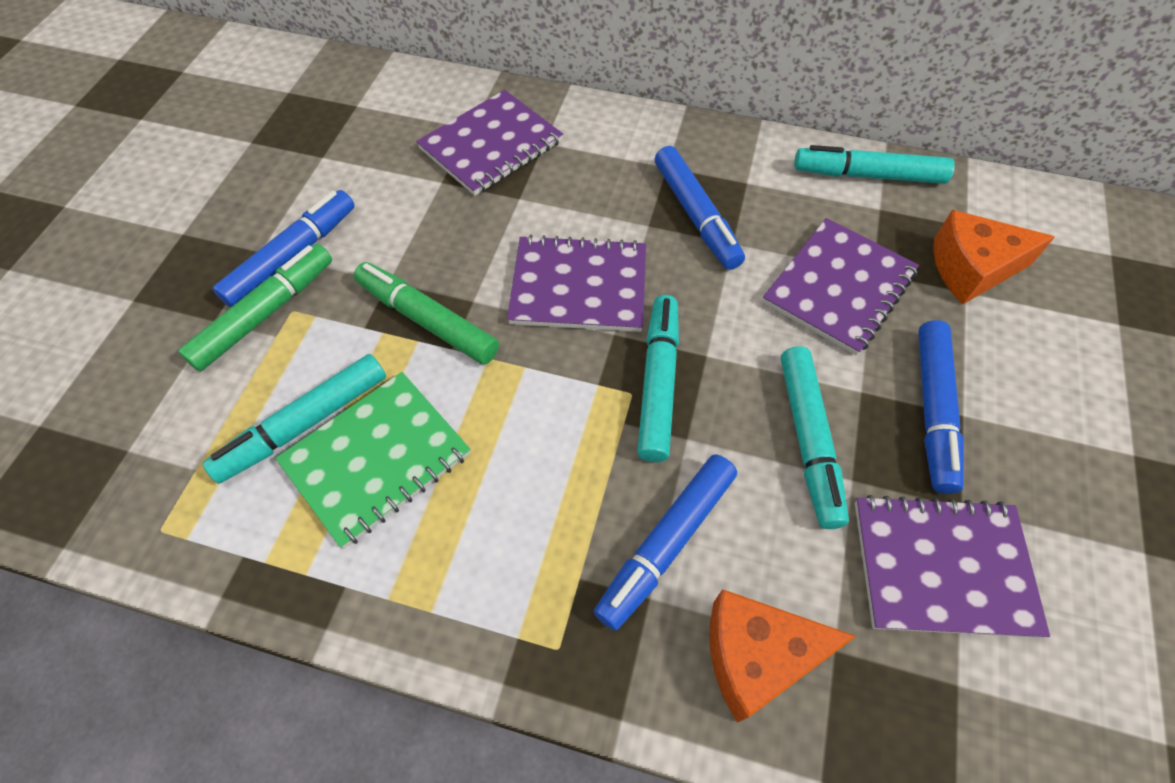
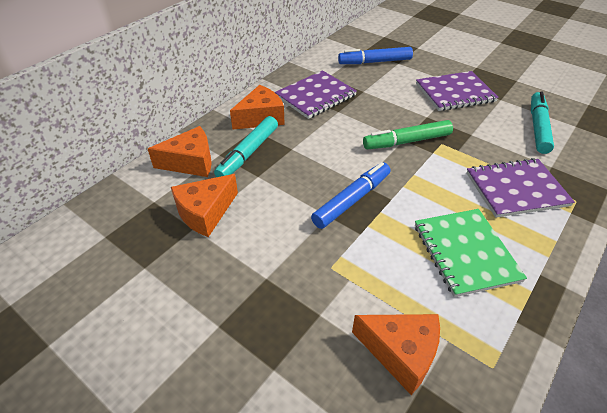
blue marker: [213,190,355,308] [594,454,737,631] [655,146,745,270] [918,320,964,494] = 4 -> [311,162,390,229] [338,47,413,64] = 2
green marker: [178,244,332,372] [354,262,499,364] = 2 -> [363,120,453,149] = 1
orange cheese: [710,589,856,722] [933,210,1055,305] = 2 -> [148,126,212,177] [171,174,238,237] [230,85,285,129] [352,314,440,395] = 4
purple notebook: [416,90,563,196] [507,235,646,332] [762,218,919,355] [855,495,1050,638] = 4 -> [275,70,357,119] [416,71,499,111] [466,158,575,218] = 3
turquoise marker: [202,354,386,484] [637,295,679,462] [781,346,849,529] [794,145,955,184] = 4 -> [214,116,278,177] [531,91,554,154] = 2

